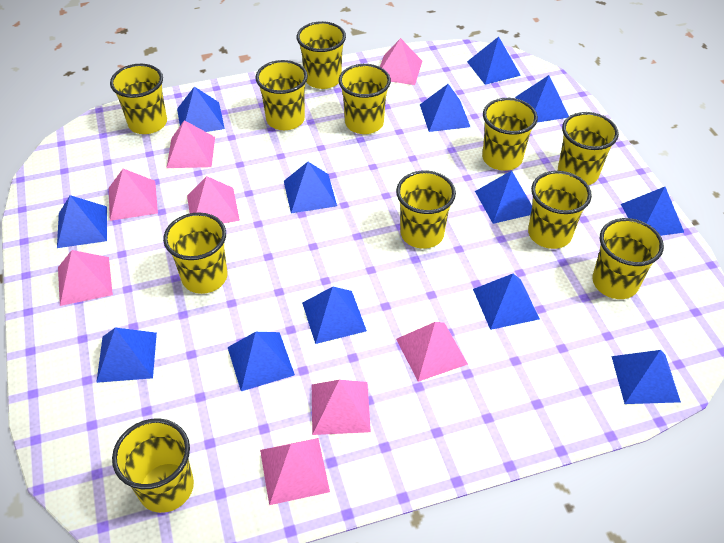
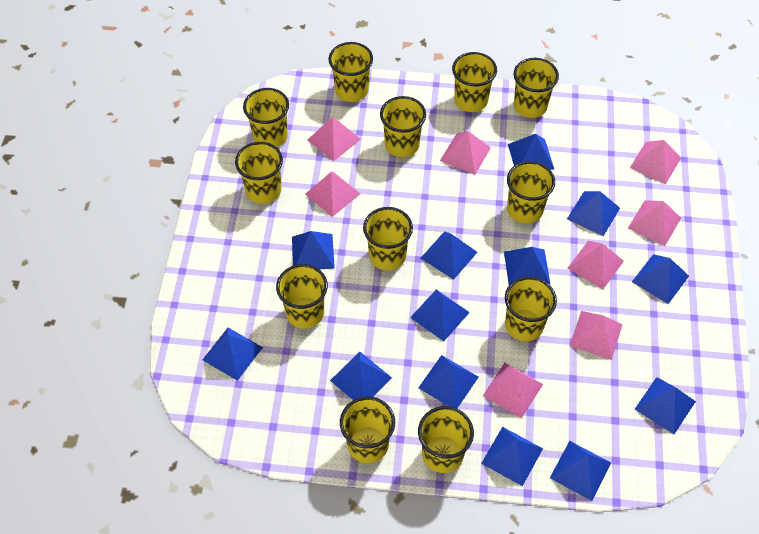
yellow cup: [110,64,167,134] [112,418,194,513] [163,212,227,294] [255,60,308,130] [297,21,346,89] [338,64,391,134] [396,170,456,249] [482,98,538,171] [528,171,592,249] [558,112,619,185] [592,218,664,299] = 11 -> [235,142,283,204] [243,88,289,147] [276,264,328,329] [328,42,373,102] [340,396,395,463] [363,207,413,270] [380,96,426,157] [418,406,474,473] [452,52,497,112] [505,277,557,341] [507,161,555,224] [514,58,559,118] = 12

